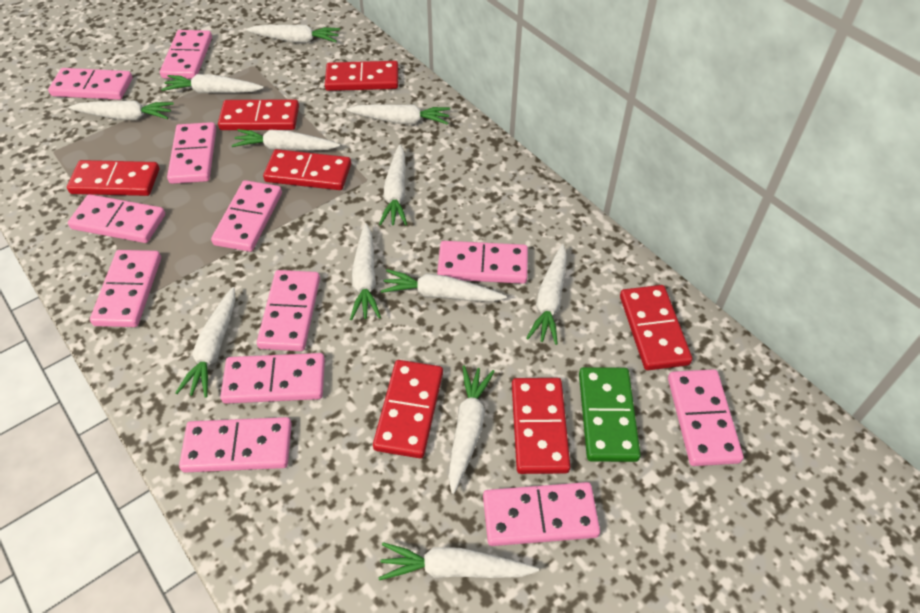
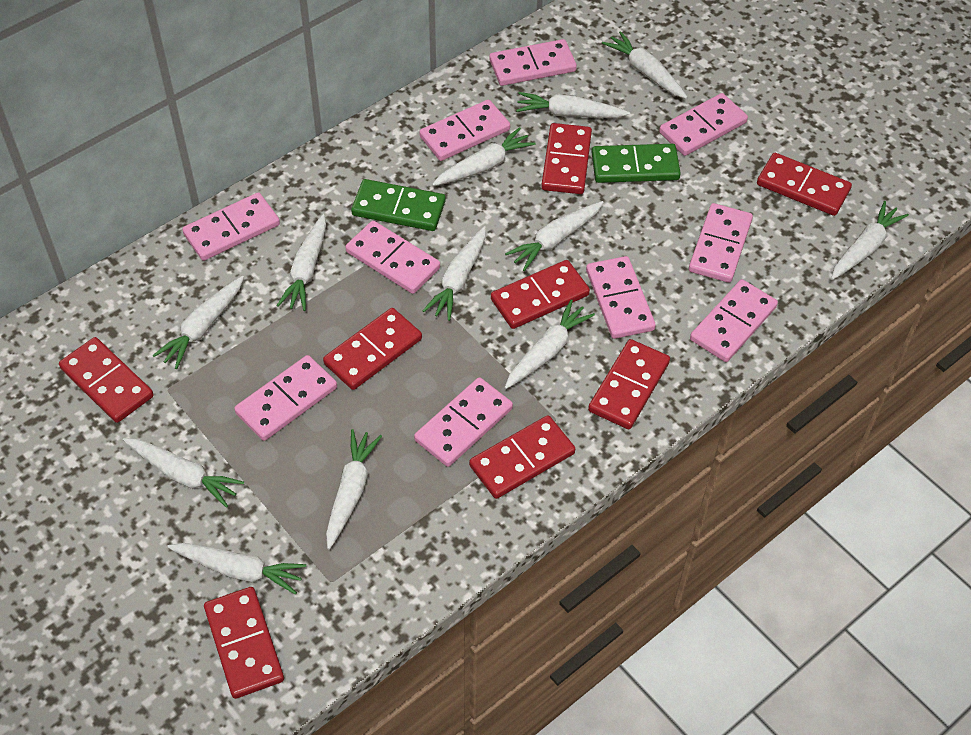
green domino: [579,367,641,462] = 1 -> [351,179,446,231] [592,144,681,183] = 2
pink domino: [48,68,133,100] [68,194,165,243] [90,250,161,327] [160,30,212,79] [167,122,216,184] [179,417,292,473] [211,180,282,252] [220,353,325,404] [257,270,320,351] [437,241,528,284] [483,482,600,546] [668,369,743,466] = 12 -> [182,192,280,261] [234,355,337,441] [345,221,440,294] [414,377,513,467] [419,100,510,161] [489,39,577,86] [586,256,656,339] [659,93,748,156] [689,203,753,283] [690,279,778,362] = 10
red domino: [67,160,159,196] [218,99,299,130] [263,149,351,190] [325,61,398,91] [373,360,443,458] [512,378,571,474] [620,285,692,370] = 7 -> [59,337,154,423] [204,587,284,699] [323,308,422,390] [469,415,575,499] [491,260,590,329] [541,123,592,194] [588,339,670,429] [757,153,852,216] = 8

